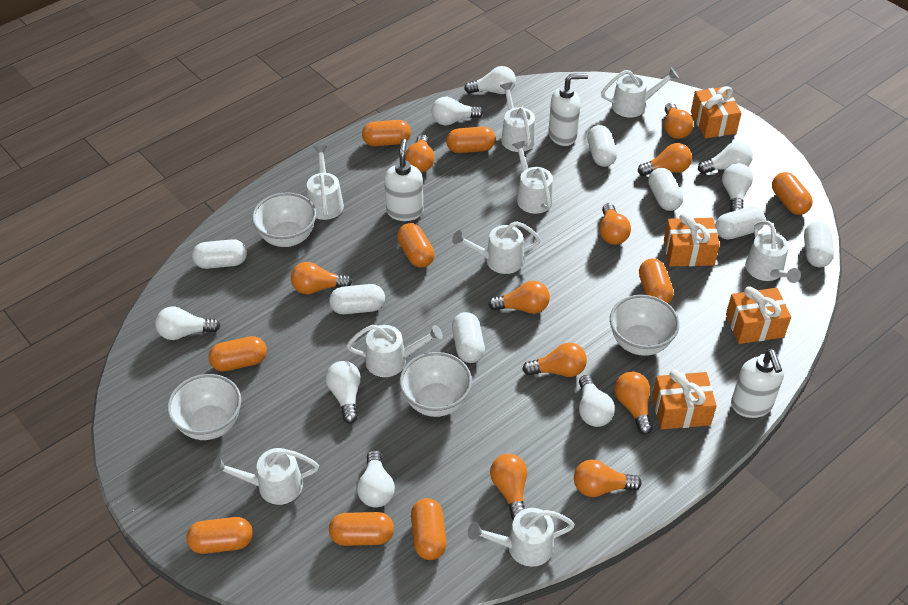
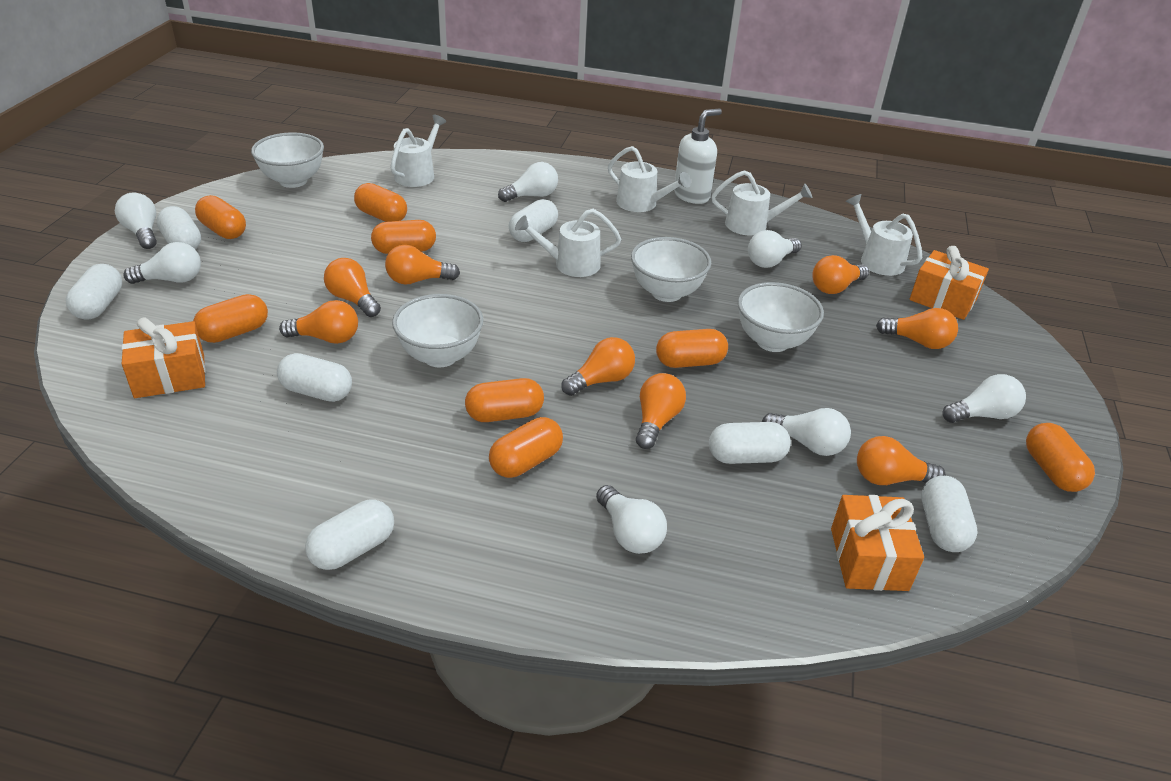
orange capsule: [186,517,253,554] [208,336,267,372] [329,512,394,546] [362,120,411,146] [397,223,435,268] [411,498,447,560] [446,126,495,153] [639,259,674,304] [772,172,813,215] = 9 -> [193,294,268,343] [195,195,246,239] [354,183,407,222] [371,220,436,254] [465,378,544,422] [489,417,563,478] [656,329,728,368] [1026,423,1095,492] = 8
orange gift: [652,370,717,429] [664,213,720,266] [691,86,741,138] [726,286,791,344] = 4 -> [122,317,206,398] [831,495,924,591] [910,246,989,320] = 3
orange light bulb: [291,262,352,294] [405,135,435,172] [488,281,550,314] [490,454,527,520] [522,342,587,377] [574,460,642,497] [599,203,631,245] [614,372,653,435] [638,143,692,176] [664,103,694,139] = 10 -> [279,300,358,344] [324,258,381,317] [385,245,460,285] [561,337,635,396] [636,373,686,449] [812,255,869,294] [857,436,946,485] [876,308,958,349] = 8
white light bulb: [155,307,220,340] [326,361,361,423] [357,450,395,507] [431,97,483,126] [464,66,516,94] [579,375,615,427] [698,141,753,174] [722,163,753,212] = 8 -> [115,193,157,249] [123,242,201,284] [498,162,558,202] [596,485,667,554] [748,230,802,268] [762,408,851,456] [942,374,1026,423] = 7
white soap dispenser: [384,139,424,221] [549,73,588,146] [731,349,784,418] = 3 -> [674,108,722,204] = 1
white watering can: [212,448,319,505] [307,145,344,220] [346,325,443,377] [452,221,541,274] [468,508,575,567] [500,82,535,152] [512,141,553,214] [601,68,679,118] [745,221,801,283] = 9 -> [390,115,446,187] [515,209,621,277] [608,146,691,212] [711,170,812,236] [846,194,922,276] = 5

